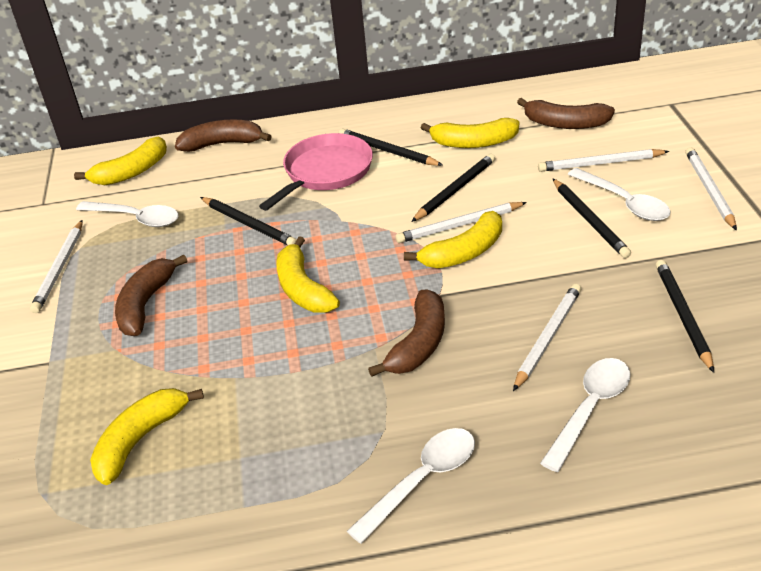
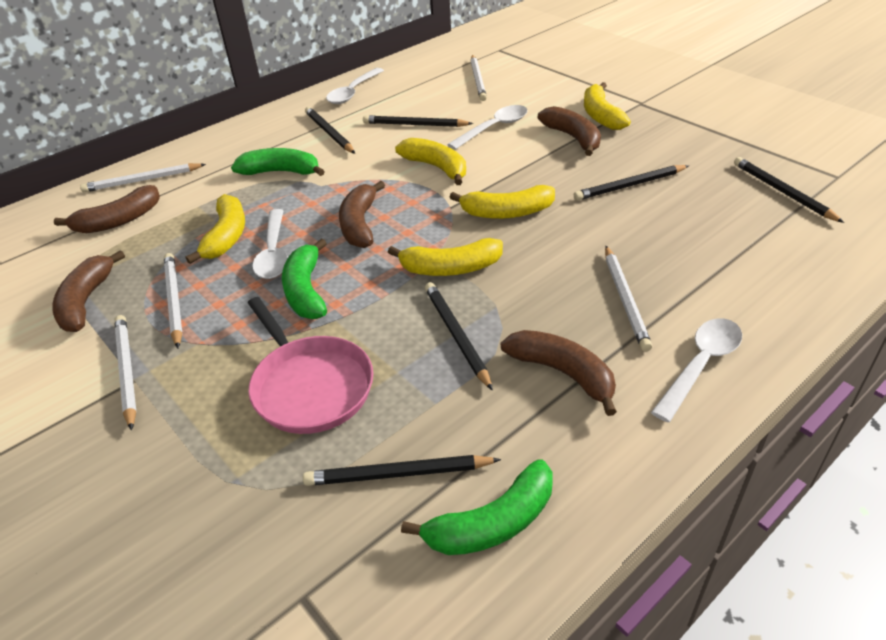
black pencil: [200,197,296,245] [339,128,443,166] [411,154,495,222] [553,179,631,258] [656,260,714,373] = 5 -> [303,455,501,486] [305,107,355,154] [363,115,473,127] [425,282,493,391] [574,165,688,201] [734,157,844,223] = 6
brown banana: [115,254,187,336] [175,120,272,152] [368,290,445,377] [517,98,615,129] = 4 -> [52,250,125,332] [54,185,160,233] [339,181,385,248] [501,330,617,416] [538,106,601,156] = 5
green banana: none = 0 -> [231,148,325,176] [282,238,327,319] [401,459,553,555] = 3

